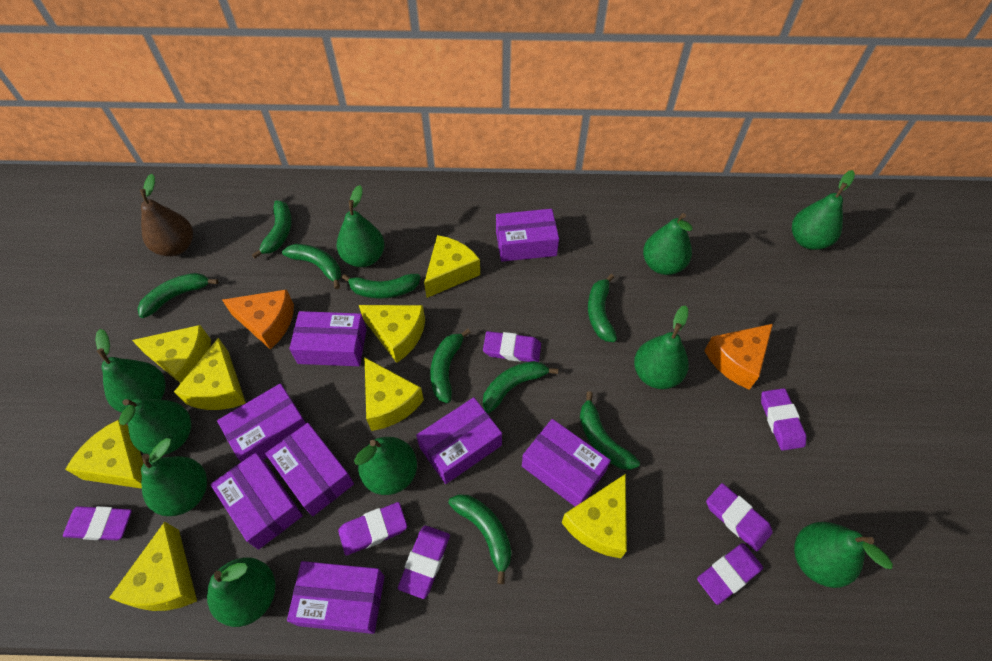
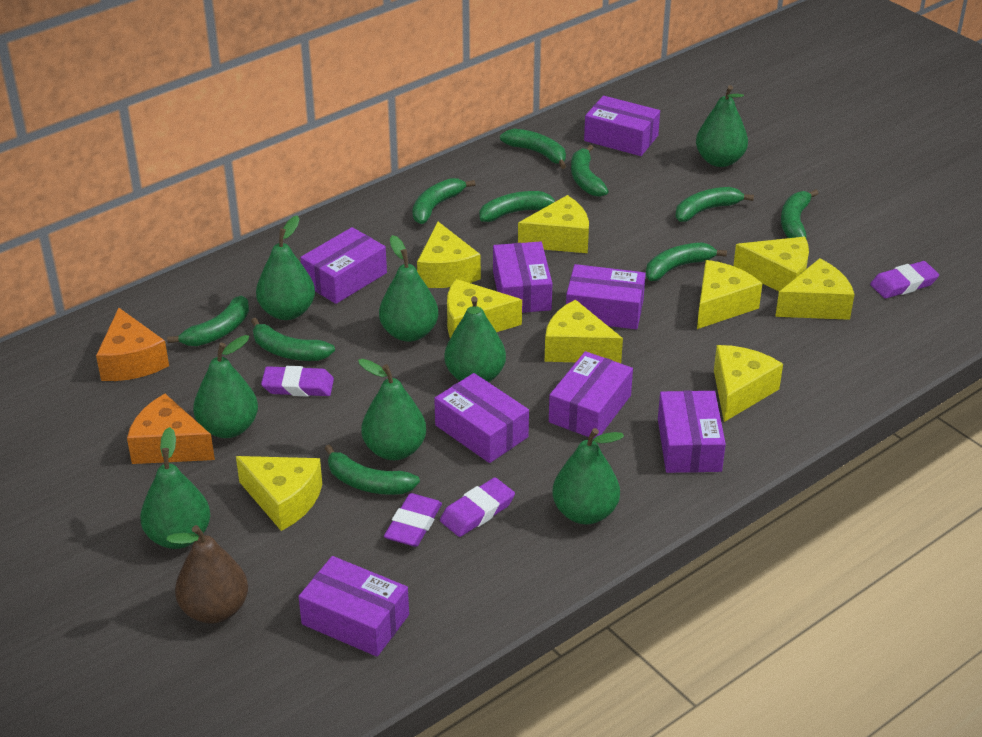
green banana: [137,273,218,318] [252,200,292,258] [282,244,341,289] [342,274,421,298] [430,329,471,403] [448,494,512,584] [483,361,558,413] [580,391,640,470] [588,274,617,342] = 9 -> [167,296,249,346] [251,318,335,361] [325,444,420,495] [412,178,476,224] [479,191,558,222] [500,129,566,169] [571,145,609,197] [646,242,727,281] [675,187,754,222] [781,189,819,238] = 10
green pear: [95,329,165,413] [119,398,191,455] [141,438,207,516] [207,557,276,627] [337,185,384,267] [354,437,417,495] [634,305,689,389] [643,213,693,275] [792,170,855,250] [794,522,893,588] = 10 -> [140,427,211,549] [193,335,258,438] [256,215,315,320] [358,359,426,460] [379,235,439,342] [444,296,506,382] [552,428,624,524] [696,85,748,167] = 8
purple eraser: [63,506,132,540] [338,502,407,556] [398,526,450,599] [483,331,541,362] [697,543,763,605] [706,483,773,551] [761,388,806,451] = 7 -> [261,366,334,397] [384,493,442,547] [440,478,515,537] [870,261,939,299] = 4
yellow cheese: [65,420,144,489] [109,522,197,611] [132,325,211,383] [174,338,246,410] [359,305,425,363] [365,358,424,431] [424,235,480,298] [562,474,627,558] = 8 -> [236,456,322,531] [417,222,481,288] [447,279,522,338] [518,195,589,253] [545,299,623,363] [697,260,762,329] [714,345,783,422] [733,237,809,291] [775,258,855,320] = 9

